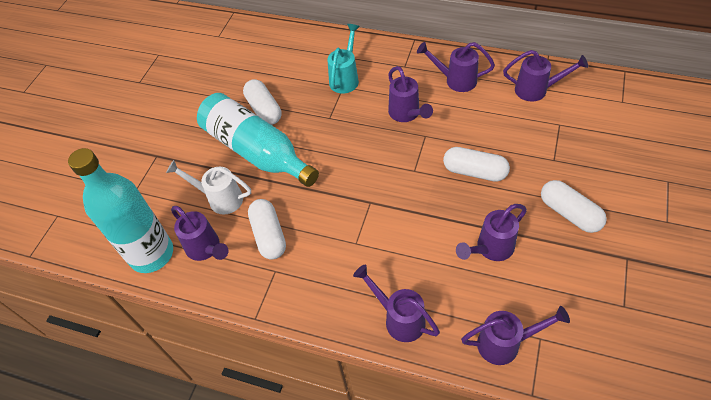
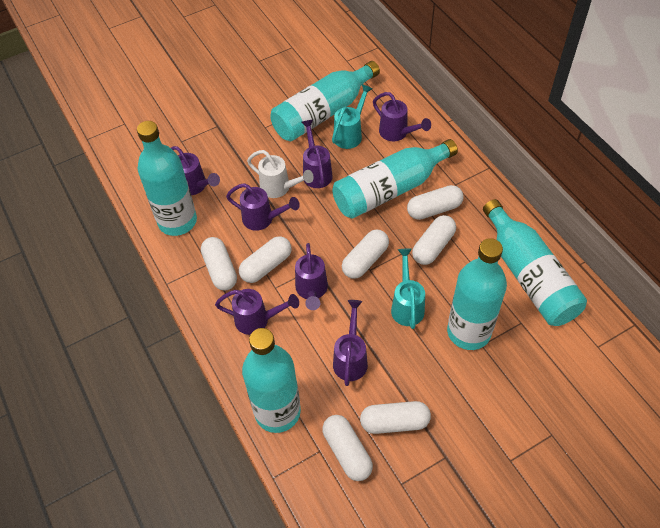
turquoise bottle: [68,148,173,273] [197,93,319,187] = 2 -> [137,121,197,236] [242,328,301,433] [270,61,380,141] [332,139,458,219] [447,238,507,350] [483,199,587,326] = 6
turquoise watering can: [328,24,360,94] = 1 -> [332,84,373,149] [391,248,425,329] = 2
white capsule: [243,79,281,125] [248,199,286,260] [443,147,510,182] [541,180,607,233] = 4 -> [201,237,237,291] [239,236,292,283] [322,415,373,481] [342,229,389,279] [360,401,431,434] [407,185,463,220] [412,215,456,265] = 7

